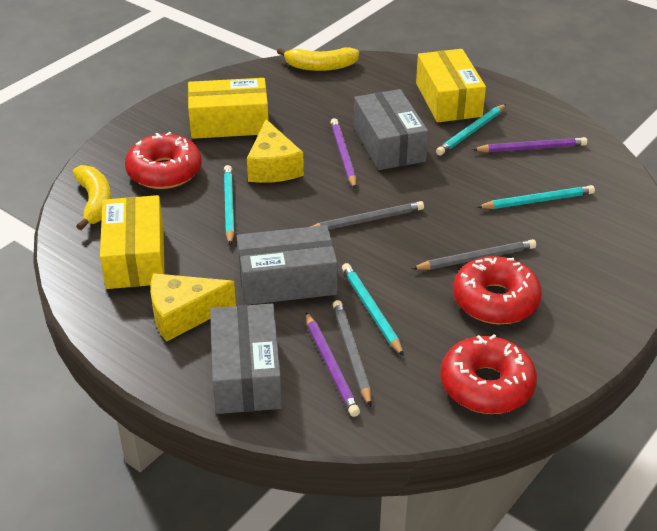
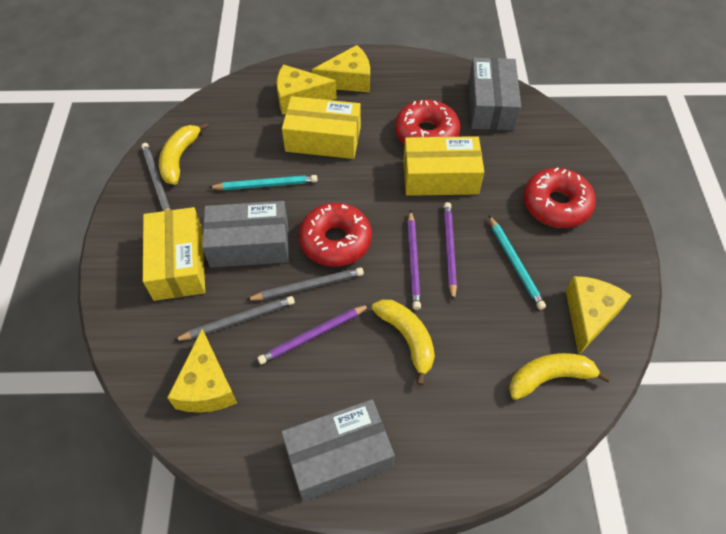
turquoise pencil: [224,165,235,245] [342,263,404,356] [436,104,506,155] [477,185,595,209] = 4 -> [208,175,318,190] [489,216,546,310] = 2
yellow banana: [73,165,112,230] [277,47,359,71] = 2 -> [159,122,209,185] [372,299,435,386] [509,353,611,400] = 3
yellow cheese: [150,273,236,342] [247,119,304,183] = 2 -> [167,329,237,413] [277,64,337,115] [312,45,370,92] [566,276,631,355] = 4

